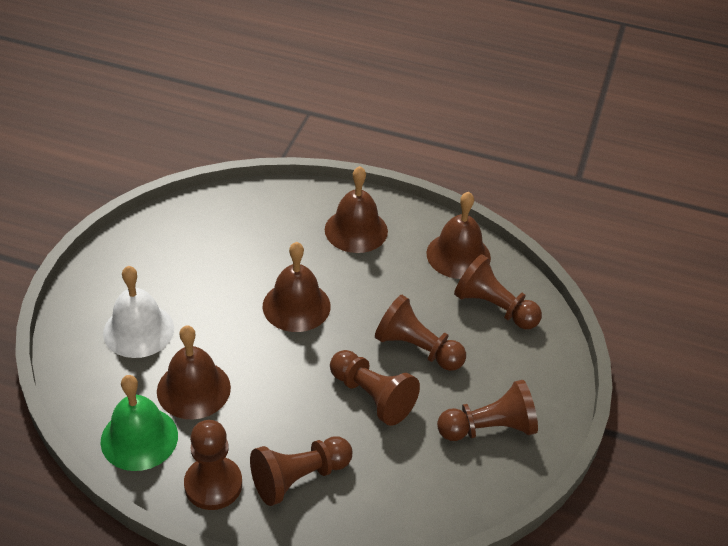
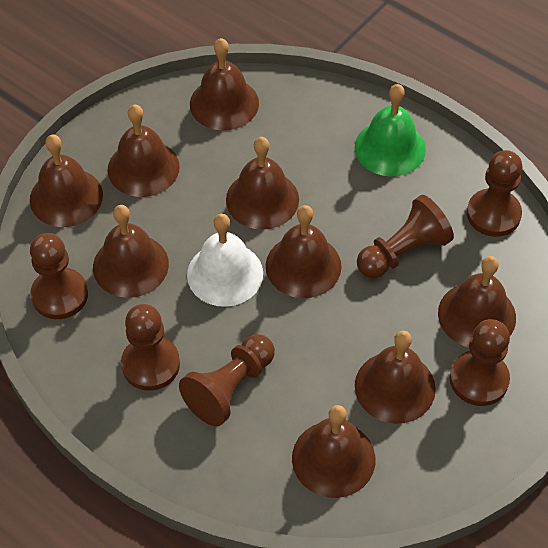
brown bell: [157,325,231,419] [263,242,331,332] [325,166,388,253] [427,192,491,279] = 4 -> [30,135,103,227] [93,205,169,298] [107,105,180,197] [190,38,259,130] [226,137,299,230] [266,205,342,298] [292,405,375,498] [355,330,436,424] [438,256,516,348] = 9

